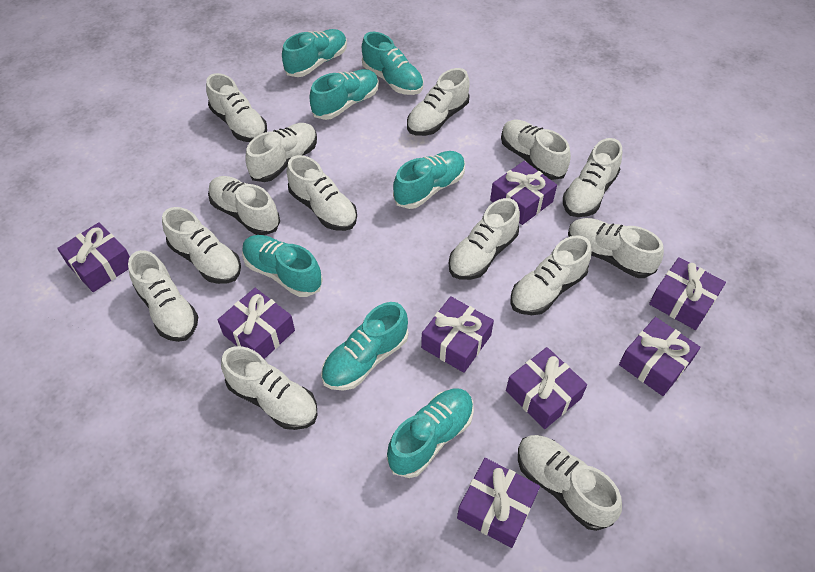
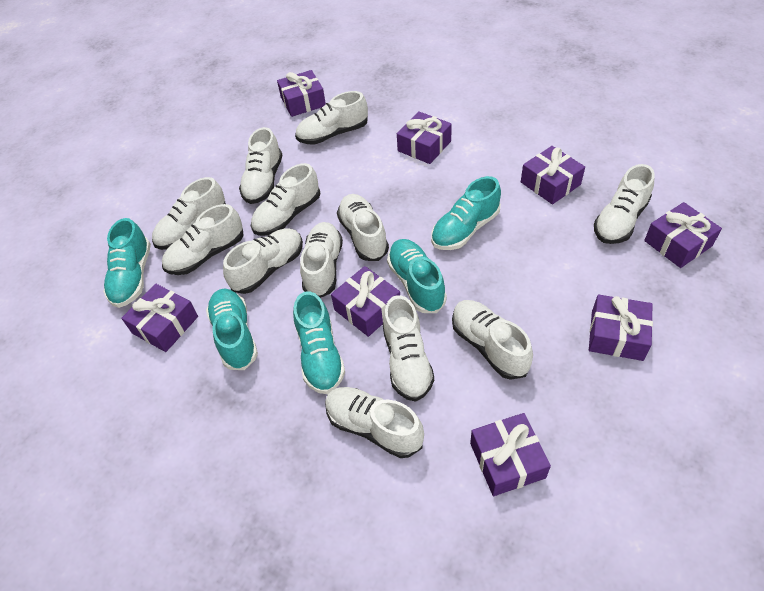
turquoise shoe: [242,235,323,297] [282,29,347,77] [310,69,379,120] [321,302,408,391] [362,32,424,95] [387,389,474,478] [393,151,465,209] = 7 -> [103,218,151,308] [206,288,258,370] [293,291,345,394] [387,239,447,313] [431,176,501,250] = 5
white shoe: [128,250,198,342] [162,207,241,284] [206,73,267,142] [208,176,280,235] [221,346,317,430] [245,123,317,182] [287,155,357,231] [407,68,470,136] [449,198,520,280] [501,120,571,180] [510,235,592,315] [518,435,622,531] [563,138,622,217] [568,218,664,278] = 14 -> [152,177,226,250] [162,204,244,275] [223,228,303,294] [239,127,282,204] [251,163,320,236] [295,91,368,145] [300,222,343,298] [325,387,424,458] [337,194,389,261] [383,295,434,402] [452,300,533,380] [594,164,655,244] = 12

